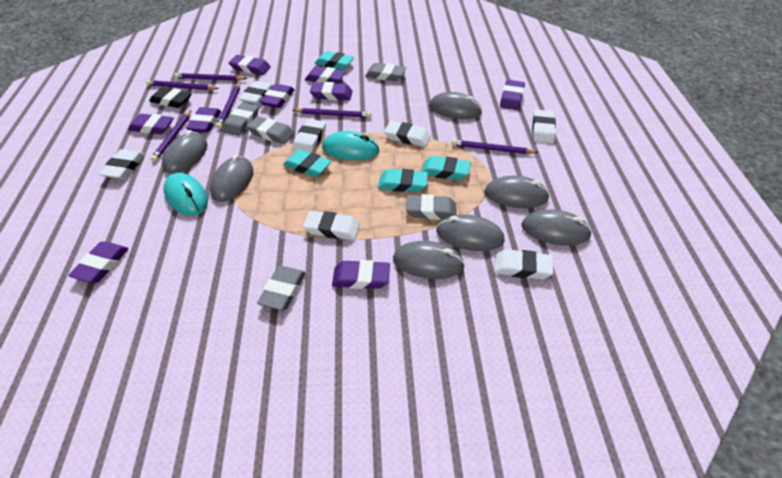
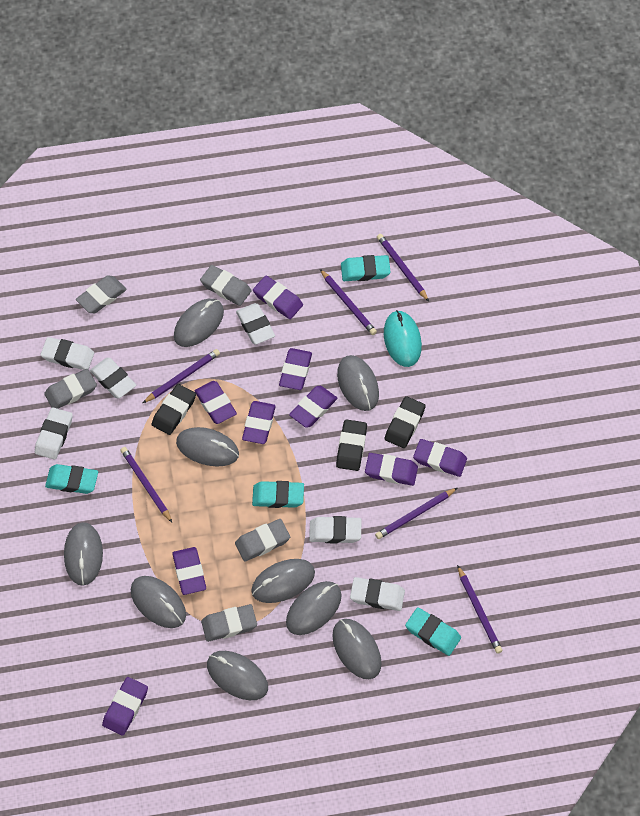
black eraser: [149,87,192,108] = 1 -> [152,384,196,435] [336,419,367,471] [385,396,426,448] = 3
grey mouse: [162,130,207,174] [210,154,253,202] [393,241,465,279] [429,92,482,119] [436,214,505,251] [484,176,550,208] [521,209,592,245] = 7 -> [64,522,103,586] [131,576,186,628] [174,299,224,347] [176,427,239,467] [207,651,268,700] [251,559,315,603] [286,581,342,635] [332,619,382,679] [337,355,379,411] = 9
turquoise mouse: [164,173,208,215] [322,131,379,160] = 2 -> [384,310,422,367] = 1
white eraser: [99,149,145,179] [239,81,273,105] [292,119,326,153] [303,211,360,240] [384,121,431,147] [494,249,553,279] [532,110,556,143] = 7 -> [35,407,73,460] [41,337,94,370] [90,358,136,398] [236,303,275,345] [309,516,362,544] [350,577,405,611] = 6

